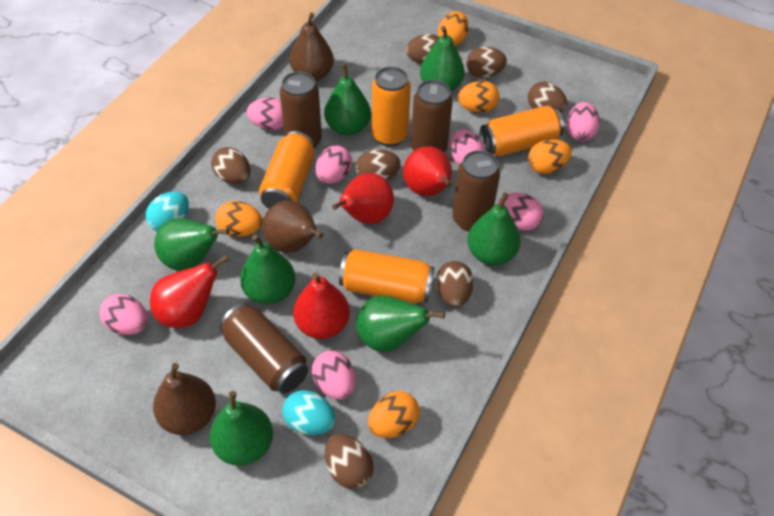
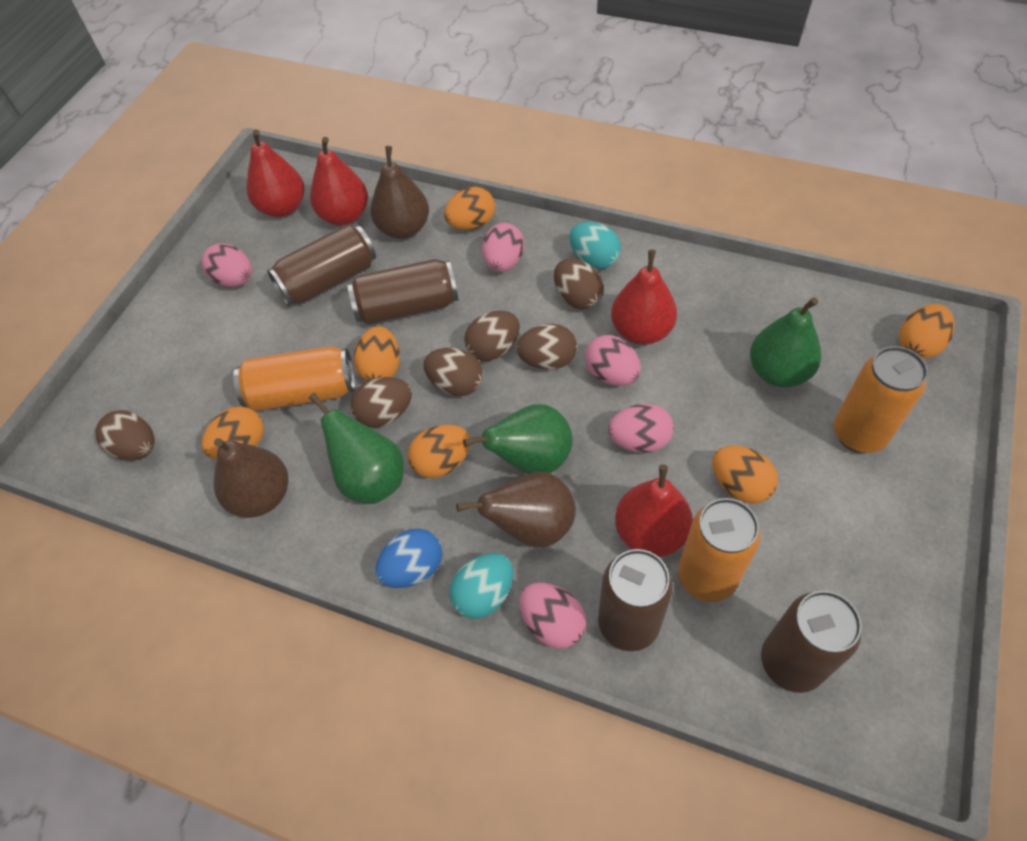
blue egg: none = 0 -> [375,529,442,588] = 1
brown egg: [211,147,251,184] [325,434,374,489] [356,149,401,181] [406,34,439,64] [436,261,474,307] [466,47,507,78] [528,81,567,113] = 7 -> [95,410,155,460] [351,377,412,427] [423,348,483,396] [464,311,520,361] [516,324,577,370] [554,259,604,309] = 6
green pear: [154,218,229,271] [210,391,273,466] [240,235,296,305] [324,63,371,136] [356,295,445,353] [420,26,465,92] [467,193,520,265] = 7 -> [309,393,404,504] [463,404,573,474] [750,297,821,387] = 3
orange can: [259,131,315,209] [339,249,434,303] [372,67,411,147] [480,106,564,156] = 4 -> [233,346,355,411] [678,498,760,602] [834,346,928,453] = 3
orange egg: [215,201,263,237] [368,391,420,438] [438,11,469,46] [458,81,499,113] [528,139,572,174] = 5 -> [202,406,264,460] [354,327,400,382] [408,425,470,478] [444,187,495,230] [712,446,778,504] [899,304,955,359] = 6
pink egg: [100,294,148,335] [246,97,284,130] [312,351,356,400] [316,146,352,184] [450,129,485,165] [498,193,544,231] [567,102,600,141] = 7 -> [202,243,252,287] [482,223,524,272] [519,582,586,649] [585,335,641,386] [608,404,674,453] = 5

